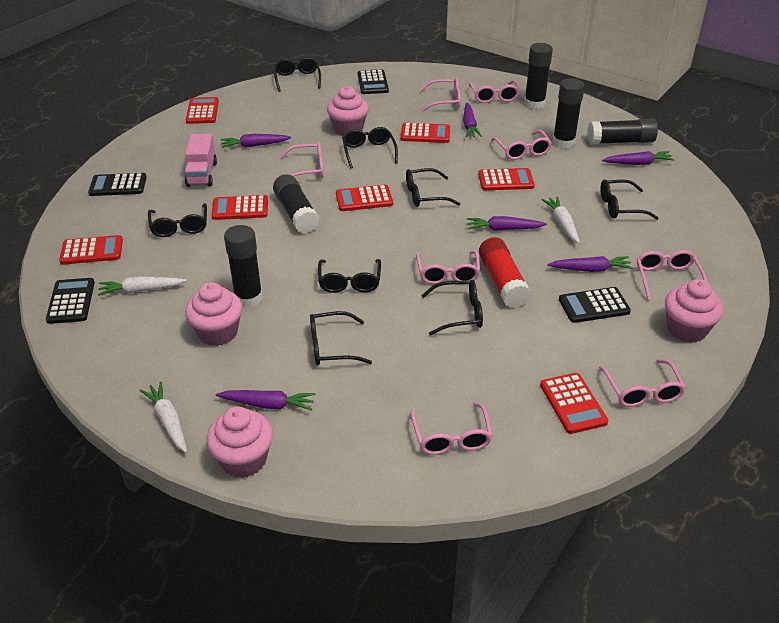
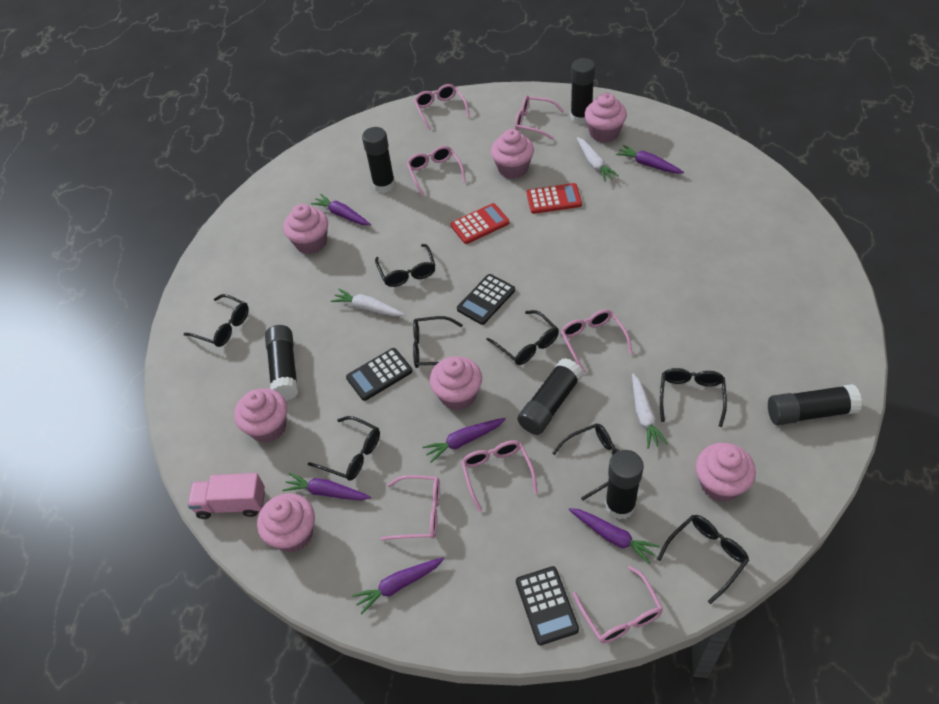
black calculator: [46,278,95,324] [88,173,147,196] [358,69,389,94] [559,287,631,323] = 4 -> [346,348,413,401] [457,274,515,325] [516,566,579,645] = 3
black glue stick: [224,225,263,308] [273,174,319,234] [524,43,553,109] [553,78,585,148] [587,119,658,145] = 5 -> [265,325,299,401] [362,127,395,193] [517,358,583,435] [570,58,595,124] [605,450,644,520] [768,384,862,425] = 6
pink cupcake: [185,282,242,346] [207,407,273,478] [327,86,369,136] [665,279,723,343] = 4 -> [234,388,287,443] [257,493,315,553] [283,204,328,254] [430,356,482,410] [491,129,534,179] [584,93,627,143] [696,443,756,502] = 7
pink glasses: [279,142,324,178] [411,402,493,455] [416,251,480,284] [419,78,461,112] [469,80,520,103] [491,130,552,160] [599,359,686,407] [637,250,707,301] = 8 -> [381,475,440,541] [407,146,466,196] [414,84,470,130] [461,440,538,512] [515,95,564,140] [561,309,633,373] [573,566,663,643] = 7
red calculator: [59,235,123,265] [186,97,219,124] [211,195,268,220] [336,185,393,211] [400,123,450,143] [478,168,535,190] [540,373,608,434] = 7 -> [451,203,509,244] [527,183,582,214] = 2
red glue stick: [479,237,531,308] = 1 -> none = 0

